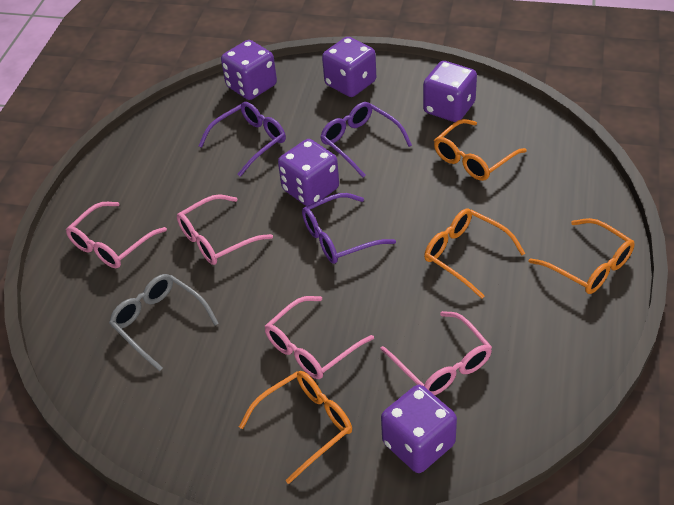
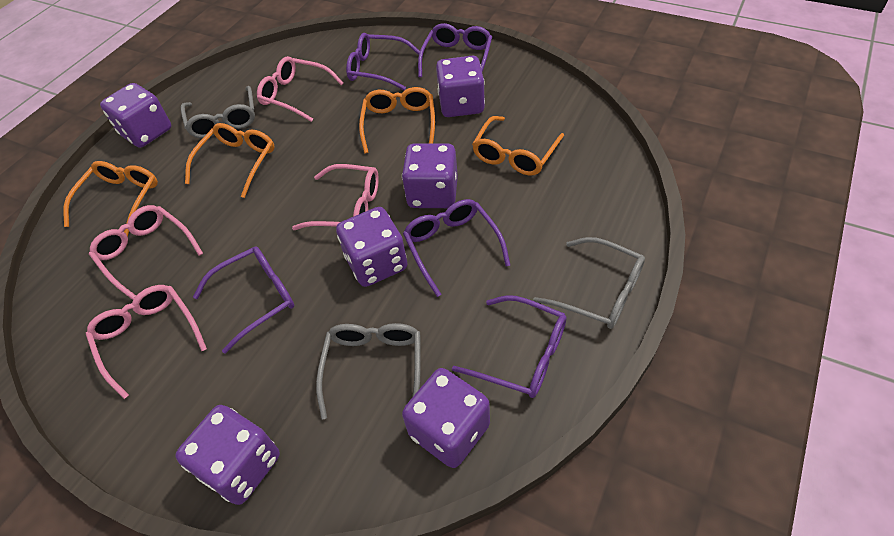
grey glasses: [109,274,219,371] = 1 -> [181,86,255,138] [316,323,421,419] [533,237,645,329] = 3
purple dice: [221,40,277,100] [278,139,339,206] [322,37,376,97] [381,385,457,473] [423,61,477,122] = 5 -> [100,83,172,148] [175,405,280,505] [336,207,408,287] [402,143,458,208] [402,368,490,468] [436,56,485,117] = 6
purple glasses: [198,102,286,177] [302,193,396,264] [320,102,412,177] = 3 -> [193,246,294,353] [346,33,420,90] [403,199,510,297] [418,23,492,77] [452,295,567,398] = 5

